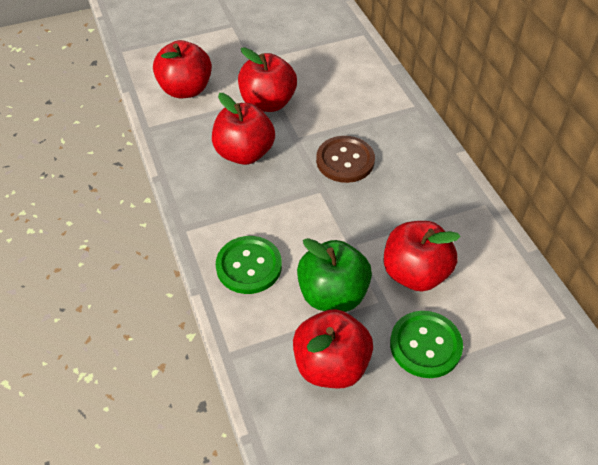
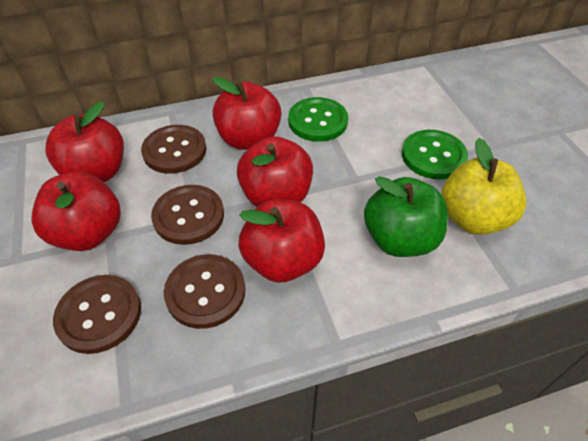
brown button: [316,136,375,183] = 1 -> [53,275,141,354] [141,125,206,174] [151,185,224,245] [164,254,245,329] = 4
yellow apple: none = 0 -> [441,138,526,235] = 1

